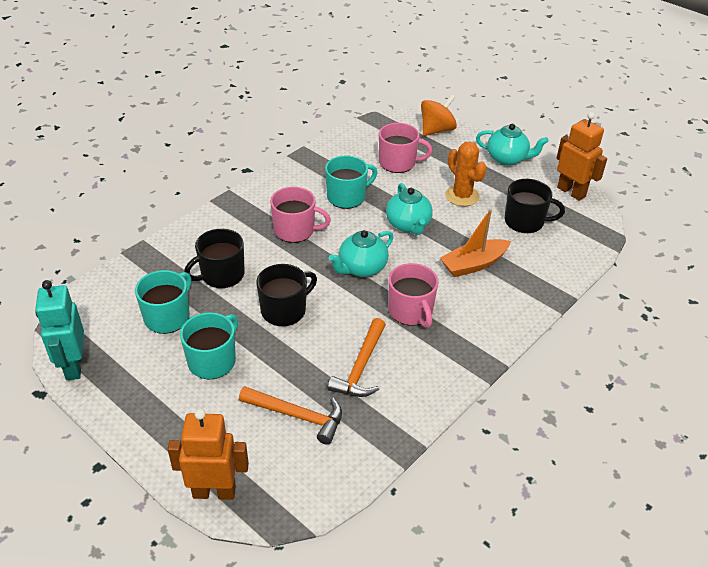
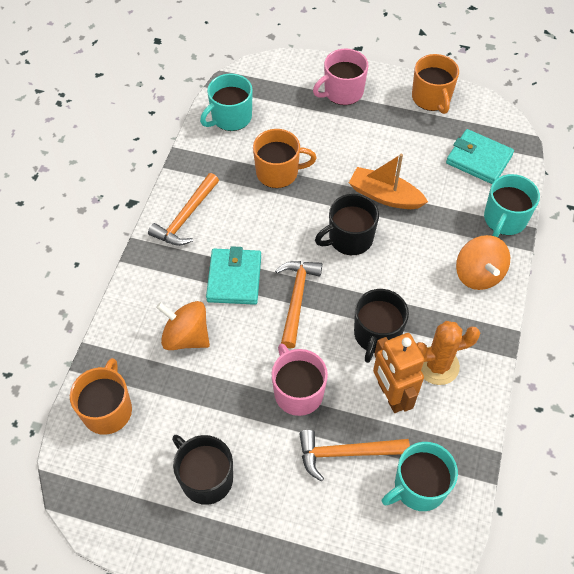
orange hammer: [239,386,342,445] [328,318,386,397] = 2 -> [148,173,219,246] [275,261,322,349] [299,430,410,481] = 3
orange mug: none = 0 -> [70,358,132,435] [253,129,317,188] [412,54,459,114] = 3
orange robot: [168,409,249,500] [557,112,607,201] = 2 -> [373,333,424,413] = 1
orange spinning top: [421,94,457,136] = 1 -> [156,301,210,350] [456,235,510,290] = 2
pink mug: [270,187,331,243] [379,123,432,173] [388,263,438,328] = 3 -> [271,343,328,416] [313,49,368,105] = 2
turquoise robot: [35,280,84,380] = 1 -> none = 0
turquoise teapot: [329,230,394,277] [386,183,433,235] [476,124,549,166] = 3 -> none = 0
turquoise wallet: none = 0 -> [206,246,261,305] [446,129,514,184] = 2

